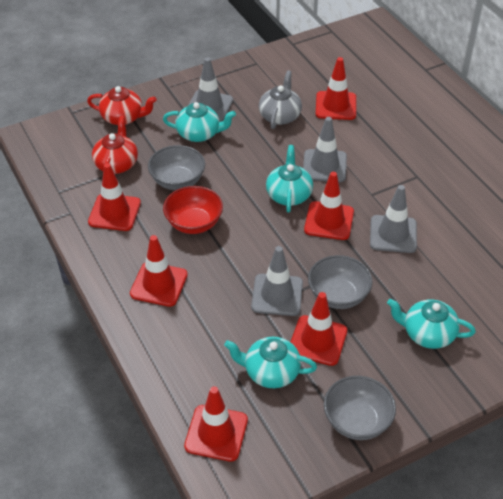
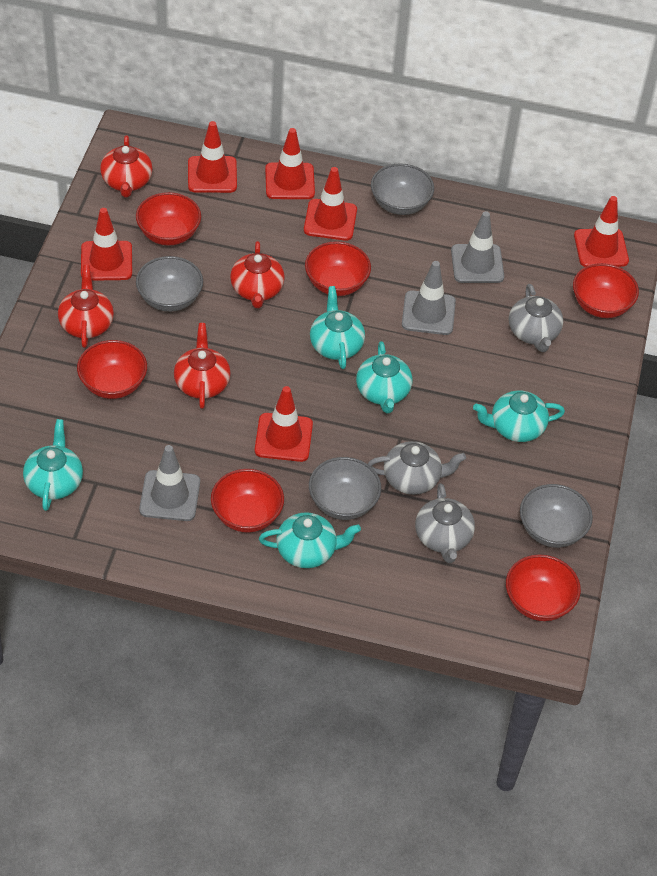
grey bowl: [148,145,205,190] [308,255,373,309] [324,376,396,440] = 3 -> [136,256,203,312] [309,457,381,520] [371,163,434,215] [520,484,593,548] = 4
grey teapot: [259,71,302,129] = 1 -> [368,441,466,495] [415,483,475,563] [509,284,563,352] = 3
grey traffic cone: [189,57,233,122] [251,246,303,316] [303,117,347,182] [370,185,417,253] = 4 -> [139,445,200,521] [402,261,456,335] [451,211,504,283] = 3
red bowl: [163,186,223,234] = 1 -> [77,340,147,399] [136,192,201,245] [211,469,284,533] [305,241,371,296] [506,554,581,621] [573,263,639,318] = 6
red teapot: [87,86,157,125] [92,116,138,174] = 2 -> [58,265,114,348] [100,135,153,197] [174,323,231,409] [230,241,285,308] = 4
turquoise teapot: [163,102,236,142] [224,337,317,388] [266,145,313,213] [387,299,476,349] = 4 -> [23,419,83,511] [259,512,361,568] [310,286,365,369] [356,341,412,413] [473,390,565,442] = 5

